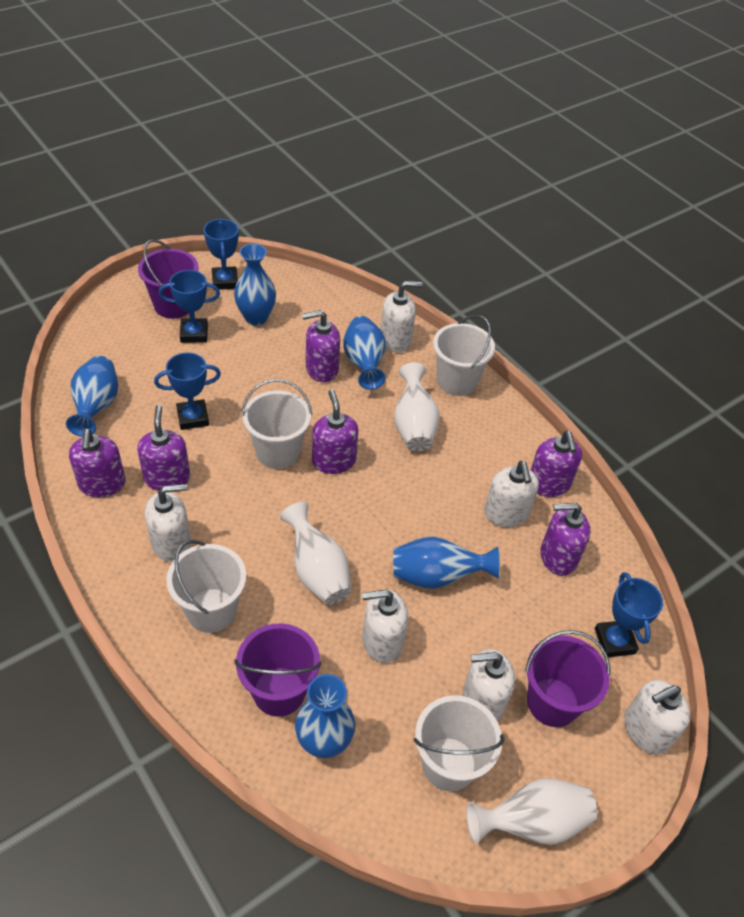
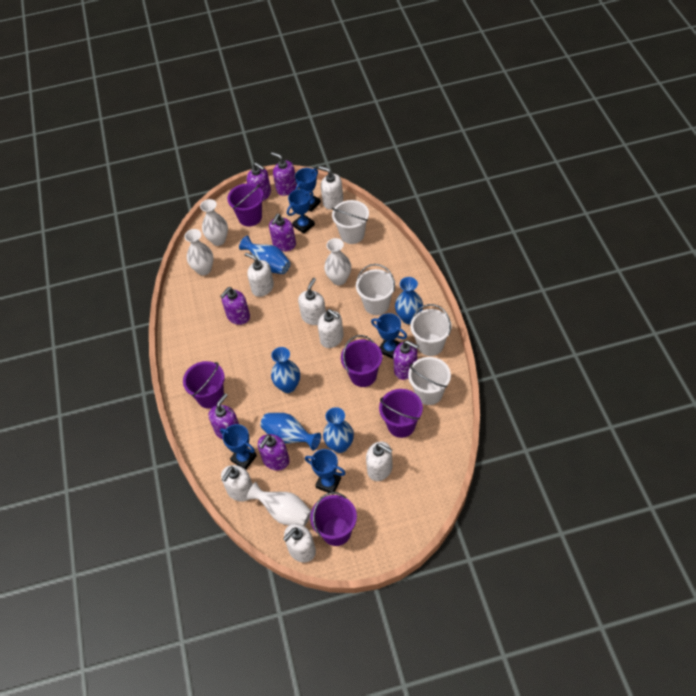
blue trophy: [154,352,221,430] [159,270,220,343] [204,218,239,290] [595,572,663,657] = 4 -> [220,424,257,470] [287,189,315,234] [295,168,321,212] [305,449,346,495] [371,313,407,359] = 5
purple bucket: [138,239,198,319] [235,623,322,717] [525,630,610,727] = 3 -> [183,361,225,409] [227,183,264,227] [310,492,357,546] [341,335,382,387] [379,389,423,438] = 5
purple soap dispenser: [69,429,126,497] [137,405,190,491] [302,310,340,382] [312,389,359,474] [531,431,582,497] [540,503,591,576] = 6 -> [209,393,239,440] [220,287,250,325] [247,163,271,201] [258,434,290,470] [269,214,296,251] [271,152,297,196] [393,340,419,380] = 7
white soap dispenser: [145,484,191,562] [362,589,408,663] [381,281,423,352] [462,649,515,721] [484,461,539,527] [624,680,690,754] = 6 -> [221,465,253,502] [245,253,274,297] [283,524,316,563] [298,278,326,325] [318,166,343,210] [318,309,344,348] [366,441,393,481] = 7
white vase: [280,502,351,605] [394,363,439,451] [466,778,597,845] = 3 -> [185,229,214,276] [200,199,228,246] [247,482,311,526] [324,238,351,285] = 4

